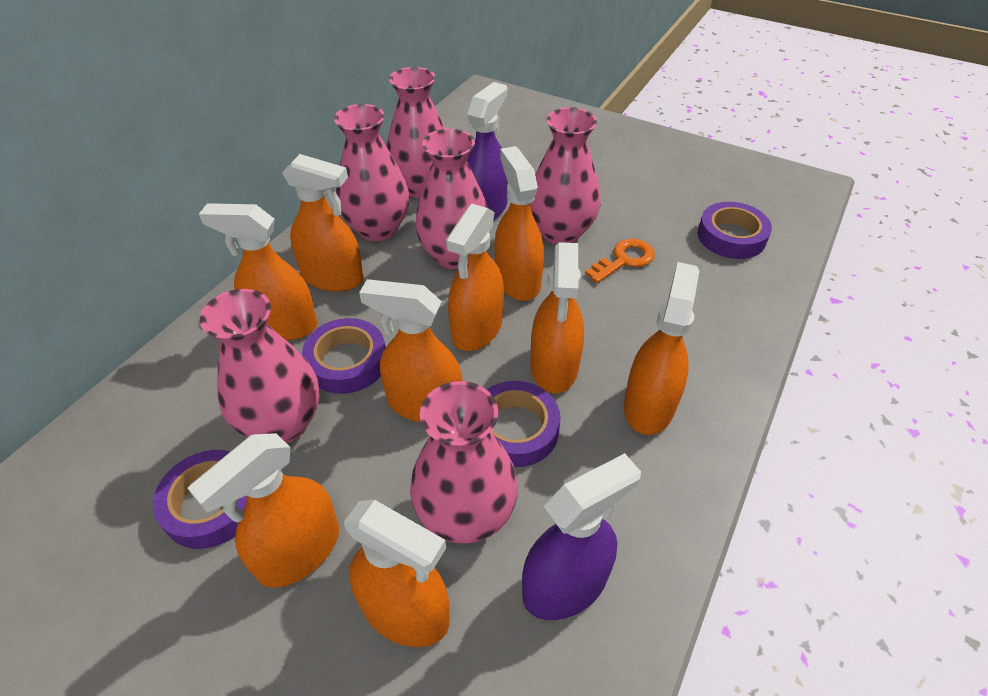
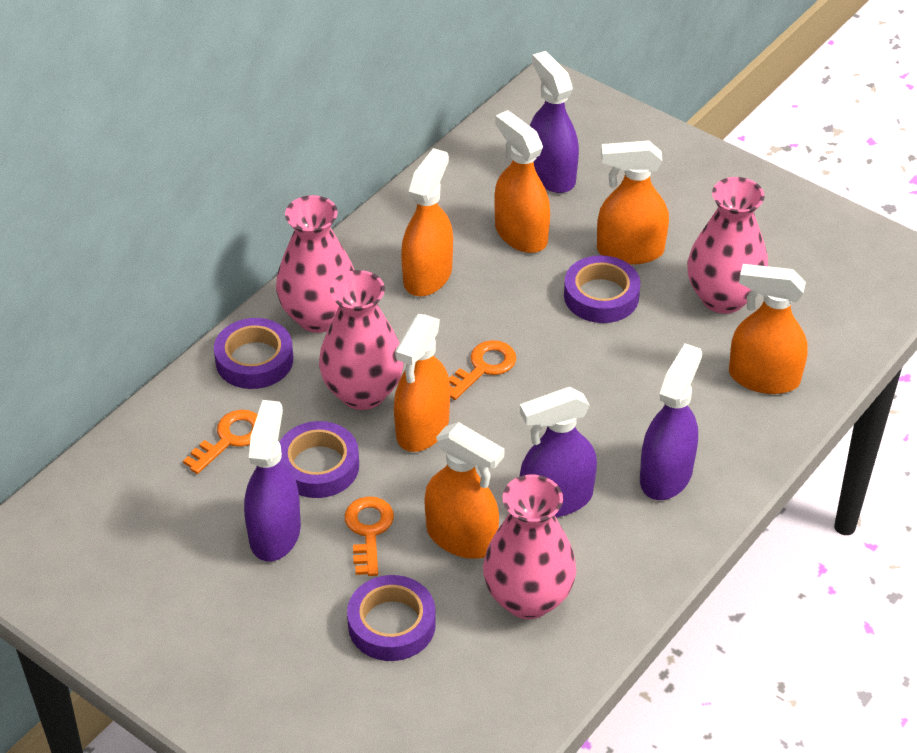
orange key: [585,239,655,283] = 1 -> [183,410,257,474] [344,496,394,576] [449,340,516,400] = 3
orange spray bottle: [188,433,339,588] [199,203,317,340] [282,154,363,292] [344,500,450,647] [359,279,463,422] [446,204,504,351] [494,146,544,301] [530,242,584,393] [624,262,699,435] = 9 -> [394,314,450,452] [401,148,453,296] [424,422,505,559] [494,110,550,253] [597,141,669,265] [729,264,808,394] = 6
pink vase: [200,289,320,443] [334,104,409,241] [386,67,445,199] [410,381,518,544] [415,128,490,269] [530,107,601,245] = 6 -> [276,195,354,333] [319,270,404,410] [483,474,576,619] [687,177,768,314] = 4
purple spray bottle: [467,82,508,220] [522,453,641,620] = 2 -> [244,400,301,562] [520,387,597,517] [530,51,579,193] [640,343,702,500] = 4

